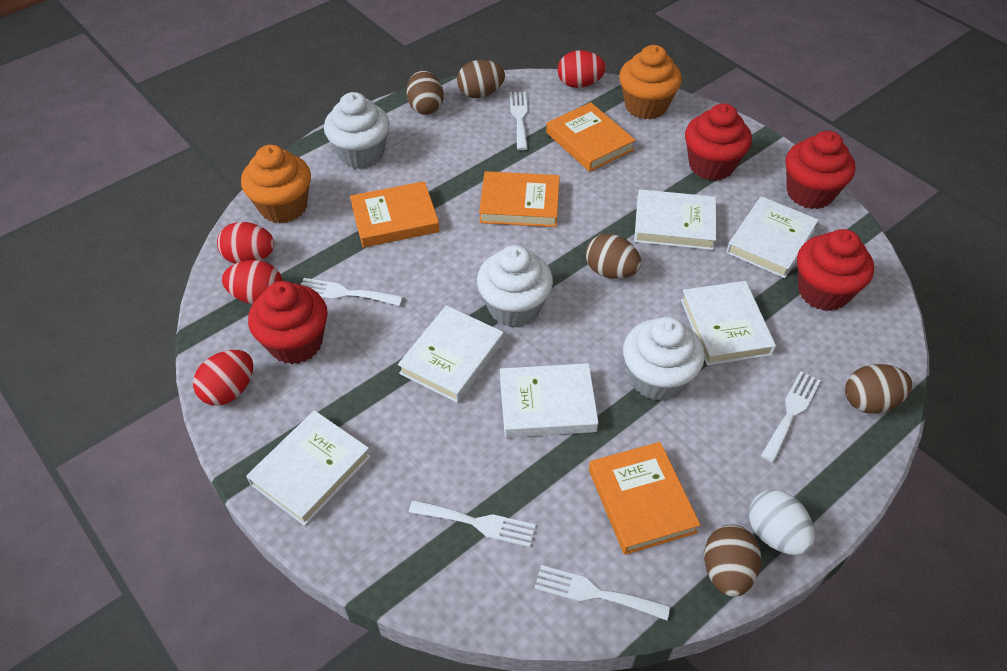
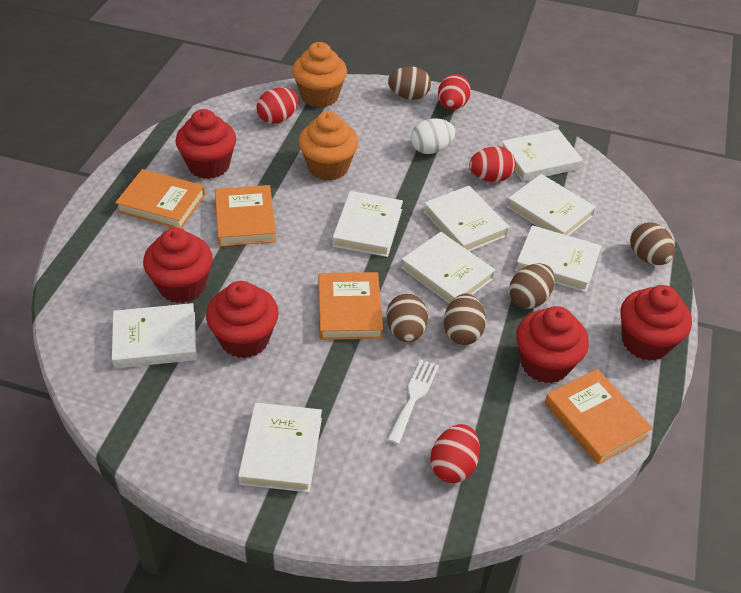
red cupcake: [248,281,328,364] [685,103,752,181] [785,131,856,209] [797,229,874,311] = 4 -> [143,228,213,303] [176,109,236,179] [206,281,279,358] [516,306,589,383] [620,285,692,361] = 5
white book: [246,410,371,526] [398,305,504,403] [500,363,599,438] [634,189,716,250] [681,281,776,365] [726,196,819,278] = 6 -> [112,303,197,368] [238,403,322,492] [332,191,403,257] [401,232,495,304] [423,186,509,251] [502,129,583,182] [507,174,596,236] [515,225,601,292] = 8
white cupcake: [324,92,390,169] [477,245,553,327] [623,317,705,401] = 3 -> none = 0
white fork: [301,278,403,306] [408,500,536,547] [509,92,528,150] [534,565,670,620] [761,371,821,463] = 5 -> [387,360,439,444] = 1

